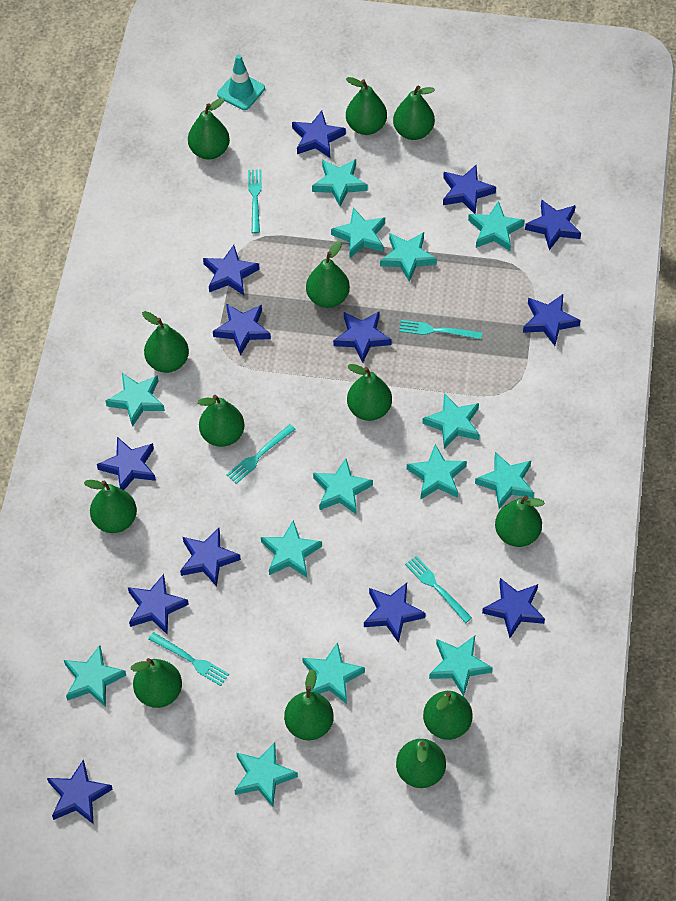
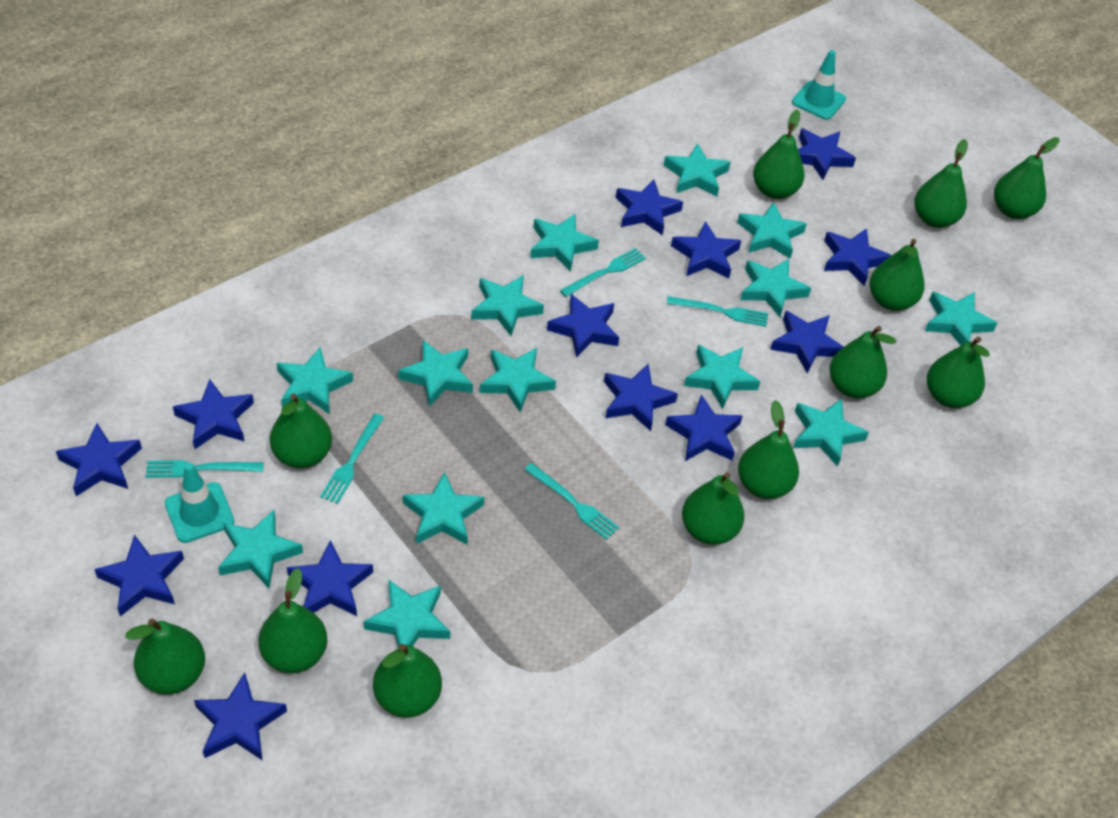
green pear: [84,480,137,533] [131,658,182,708] [142,311,189,373] [188,98,230,159] [198,395,245,447] [284,669,334,740] [306,241,350,308] [346,77,387,135] [347,364,392,421] [393,85,435,140] [396,739,446,788] [423,691,473,740] [495,495,545,547] = 13 -> [125,619,205,694] [258,568,327,673] [270,394,332,468] [373,644,442,718] [682,472,744,545] [738,400,799,499] [753,110,804,199] [829,326,896,398] [870,239,924,311] [914,139,968,228] [927,337,990,408] [994,137,1060,219] = 12
turquoise traffic cone: [217,55,265,110] = 1 -> [165,463,235,543] [792,50,846,120] = 2

